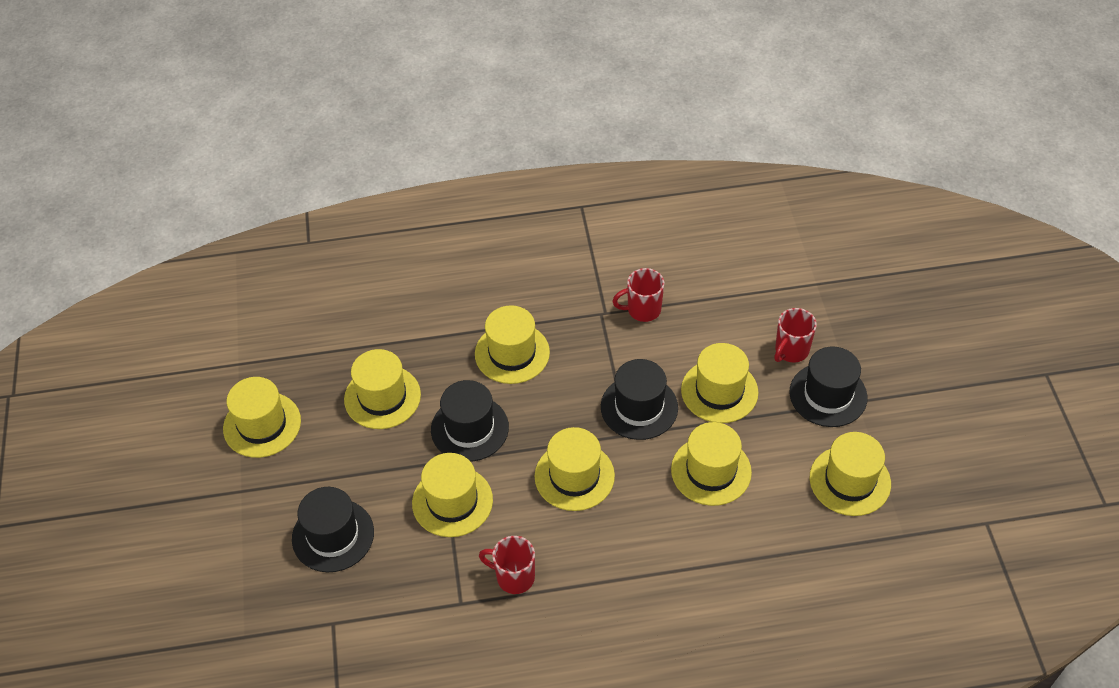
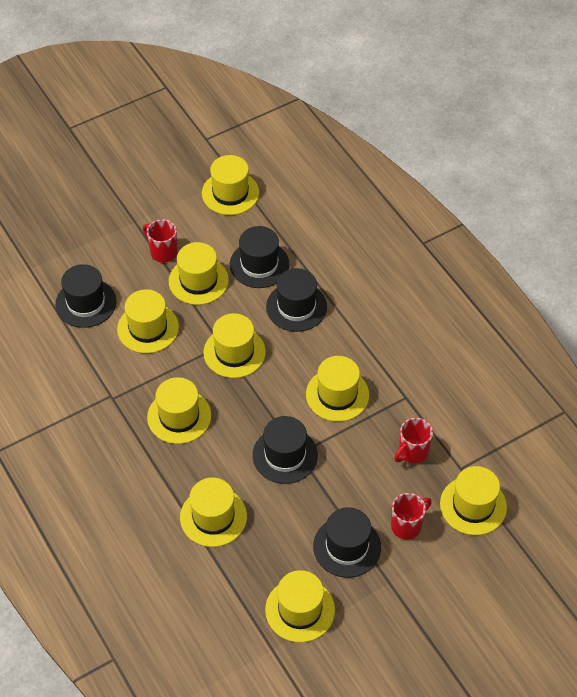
black hat: [292,487,374,572] [431,380,509,462] [601,359,678,440] [789,346,868,427] = 4 -> [55,264,116,328] [230,226,289,288] [253,416,318,484] [266,268,327,332] [313,507,381,578] = 5
yellow hat: [223,377,301,458] [344,349,421,429] [412,453,493,537] [475,305,550,384] [535,427,615,511] [671,422,752,506] [681,343,758,423] [810,432,891,516] = 8 -> [117,289,179,353] [147,377,211,444] [169,242,229,305] [180,478,247,547] [202,155,259,215] [203,313,266,378] [265,570,335,643] [306,356,369,422] [440,466,507,535] = 9

